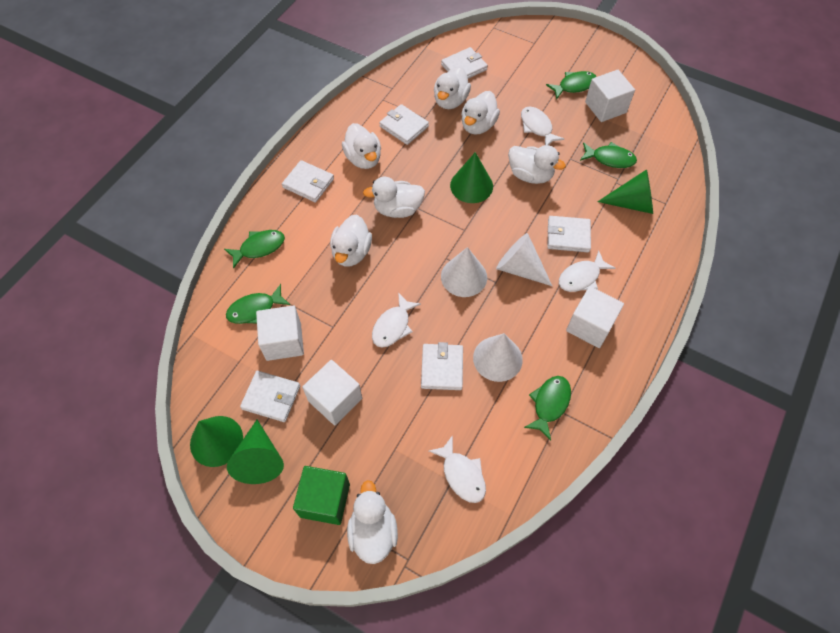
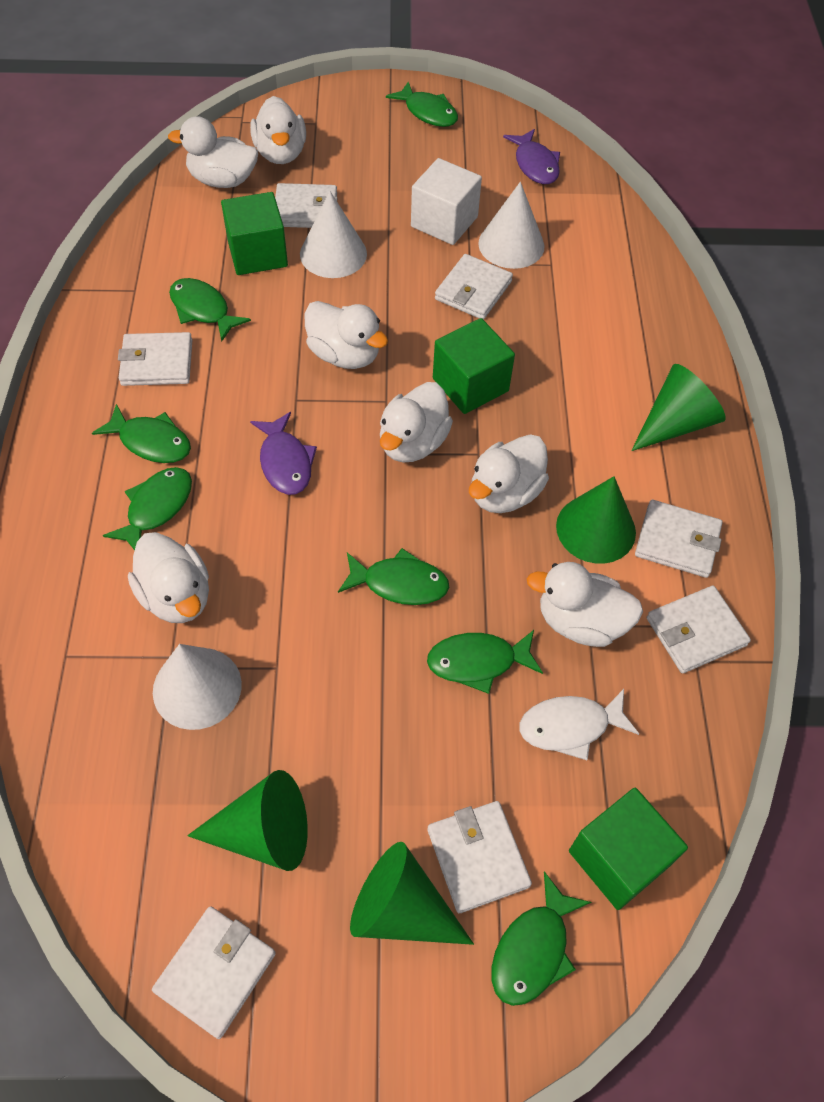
green cube: [293,466,350,525] = 1 -> [221,192,288,275] [433,318,515,414] [569,788,688,910] = 3
green fish: [224,230,285,269] [226,284,290,324] [524,376,571,440] [546,71,596,100] [580,142,637,168] = 5 -> [92,404,191,463] [103,467,192,550] [169,278,251,342] [338,548,449,605] [386,82,458,127] [427,630,543,694] [492,871,591,1006] = 7
purple fish: none = 0 -> [250,412,317,495] [503,129,560,184] = 2
white cube: [256,305,304,361] [302,360,362,425] [566,286,624,348] [585,70,635,122] = 4 -> [411,158,482,245] = 1
white fish: [372,292,421,347] [429,435,486,503] [521,106,564,145] [559,251,615,292] = 4 -> [519,689,639,760] = 1
white wallet: [240,371,300,422] [282,160,334,202] [379,104,429,145] [421,342,463,390] [441,47,488,79] [548,216,591,252] = 6 -> [118,332,192,386] [152,906,276,1039] [275,183,337,228] [427,801,532,913] [435,254,513,320] [635,500,722,578] [647,586,751,674] = 7

